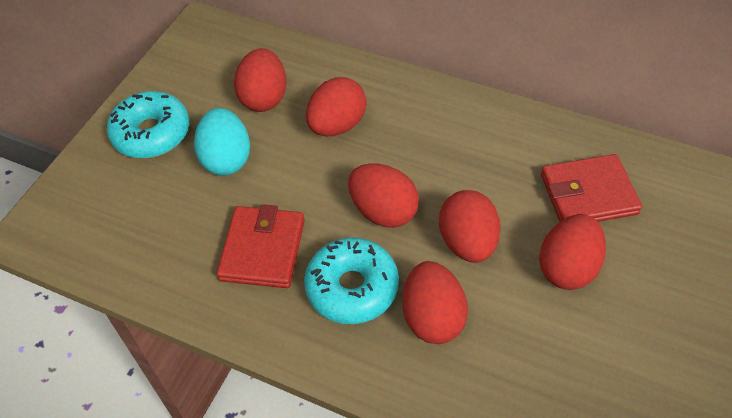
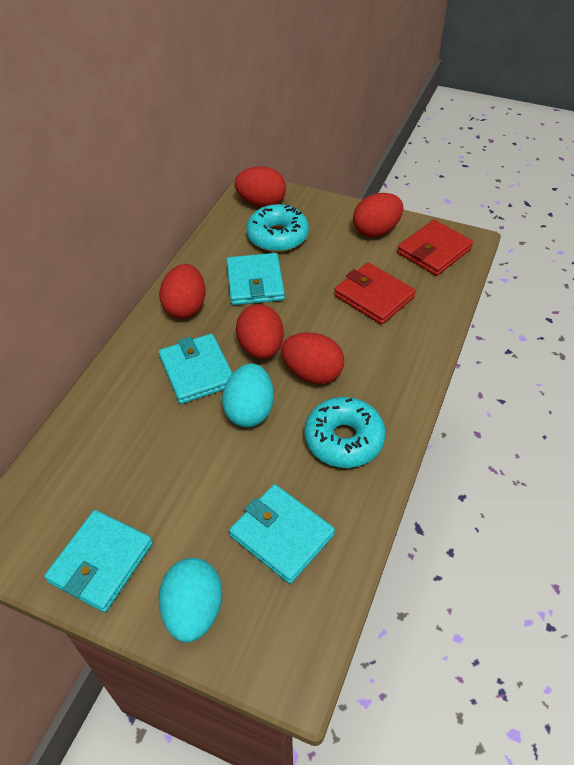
red egg: [234,48,286,112] [306,77,367,136] [348,163,419,228] [403,261,468,344] [439,190,500,263] [539,214,606,290] = 6 -> [159,264,205,319] [235,166,286,207] [236,304,284,359] [281,332,344,384] [353,193,403,237] = 5
turquoise egg: [194,108,250,176] = 1 -> [159,558,222,643] [222,364,274,427] = 2
turquoise wallet: none = 0 -> [44,510,153,612] [159,334,233,404] [226,253,285,305] [229,484,335,584] = 4

